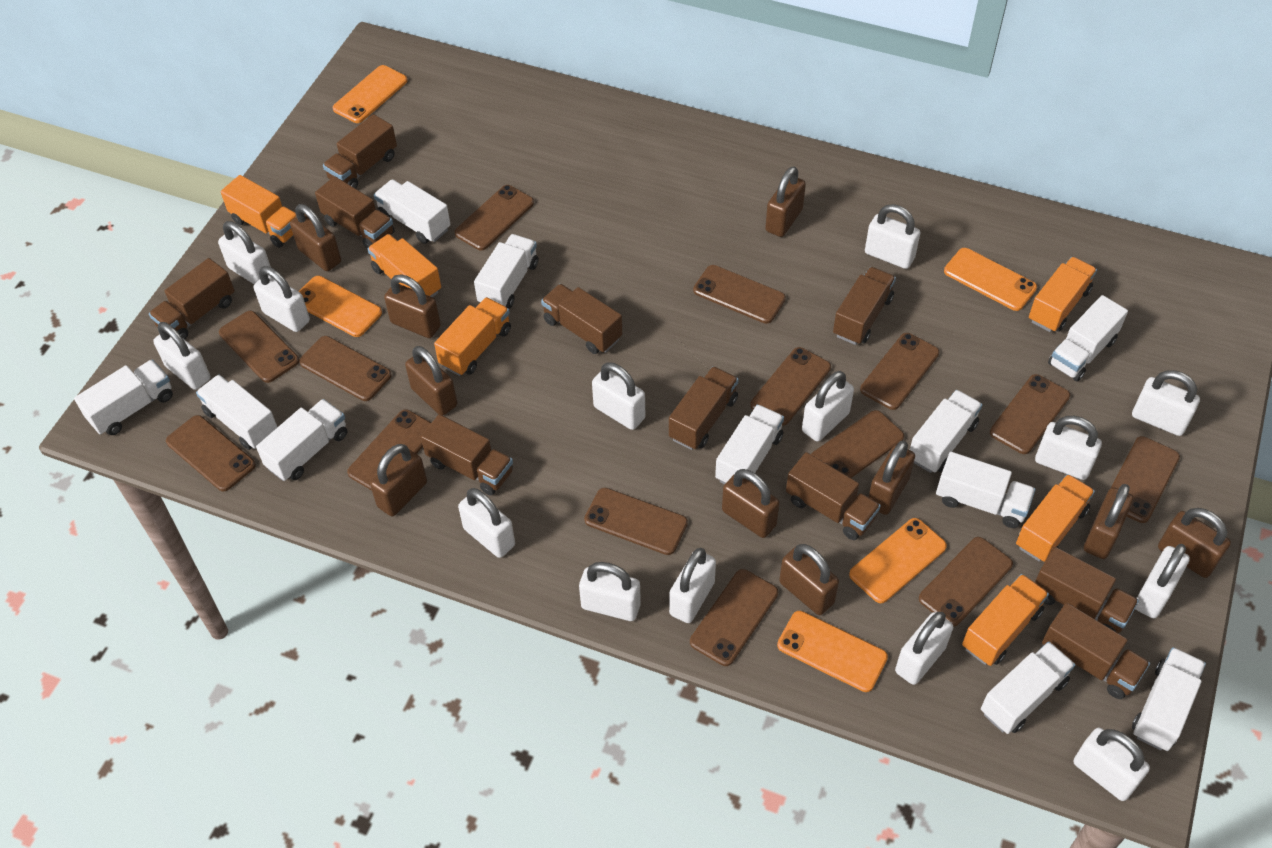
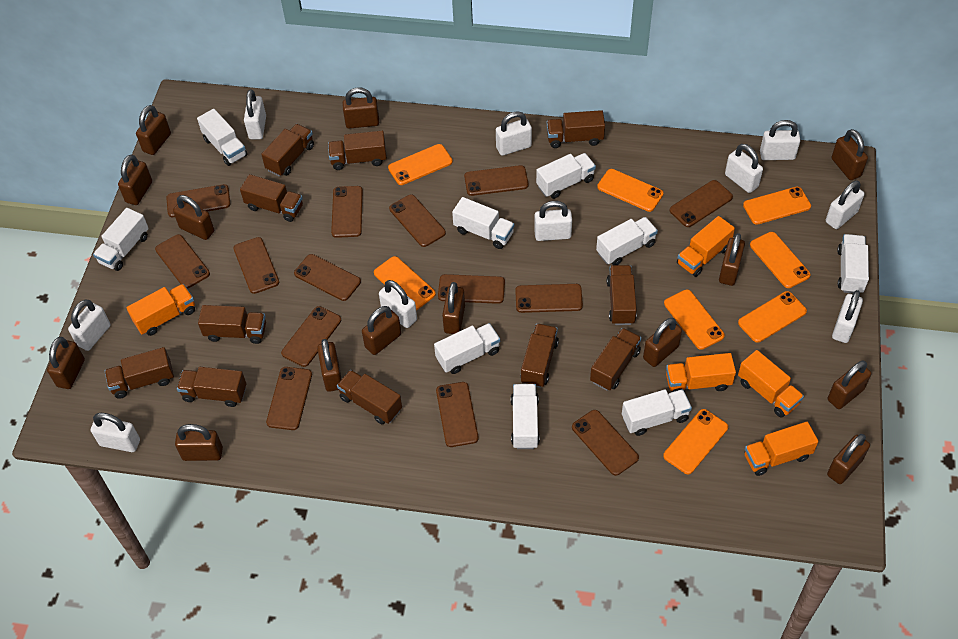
brown padlock: [290,204,341,271] [370,444,427,516] [384,274,441,338] [405,346,457,416] [722,469,780,538] [765,166,806,237] [779,544,839,615] [869,441,915,515] [1084,484,1133,559] [1158,508,1231,578] = 10 -> [47,337,85,389] [118,155,152,205] [136,105,171,155] [173,195,214,240] [175,424,223,461] [317,339,342,392] [342,87,379,128] [362,306,401,355] [442,282,465,334] [643,318,682,367] [719,233,745,286] [827,434,870,484] [828,361,871,409] [832,129,868,180] = 14
brown truck: [149,258,235,340] [315,176,395,248] [323,114,397,189] [421,414,513,495] [541,284,622,354] [669,366,739,450] [786,452,881,540] [833,267,896,345] [1035,547,1139,633] [1042,603,1150,699] = 10 -> [105,347,174,399] [177,367,246,407] [198,305,266,344] [240,174,303,222] [261,124,314,177] [328,131,387,170] [337,370,402,425] [521,323,559,388] [547,110,605,148] [590,328,641,390] [607,265,637,325] = 11
orange phone: [299,276,382,337] [333,65,408,123] [777,611,888,692] [849,518,947,603] [944,248,1037,311] = 5 -> [374,256,436,310] [388,144,453,185] [597,169,663,212] [663,409,728,474] [664,290,725,350] [738,291,807,343] [743,187,811,225] [750,232,811,288] = 8
orange truck: [220,175,297,248] [367,234,441,297] [434,297,511,376] [962,574,1049,666] [1016,474,1095,562] [1029,257,1097,332] = 6 -> [126,284,195,336] [666,353,736,392] [677,216,735,277] [738,350,804,418] [745,422,819,476] = 5
white padlock: [153,322,211,390] [218,221,271,284] [254,266,310,332] [458,488,515,558] [579,562,641,621] [592,362,645,430] [669,548,716,623] [802,371,854,442] [865,204,920,269] [895,612,953,685] [1035,416,1102,480] [1073,728,1150,801] [1132,370,1200,436] [1135,544,1190,618] = 14 -> [68,299,111,351] [91,413,140,452] [244,89,266,139] [379,280,417,328] [496,111,532,156] [534,201,572,241] [725,144,763,193] [760,120,801,160] [826,180,864,229] [832,290,863,343] = 10
white truck: [74,360,173,435] [196,375,277,450] [256,399,347,481] [374,179,451,244] [474,234,538,309] [715,404,784,484] [910,390,982,473] [936,452,1035,528] [981,641,1075,734] [1048,295,1128,382] [1132,647,1206,751] = 11 -> [93,208,149,271] [197,109,248,166] [434,323,500,374] [452,197,514,249] [511,384,540,449] [536,153,596,199] [596,217,658,265] [622,389,692,436] [837,234,869,293] = 9

